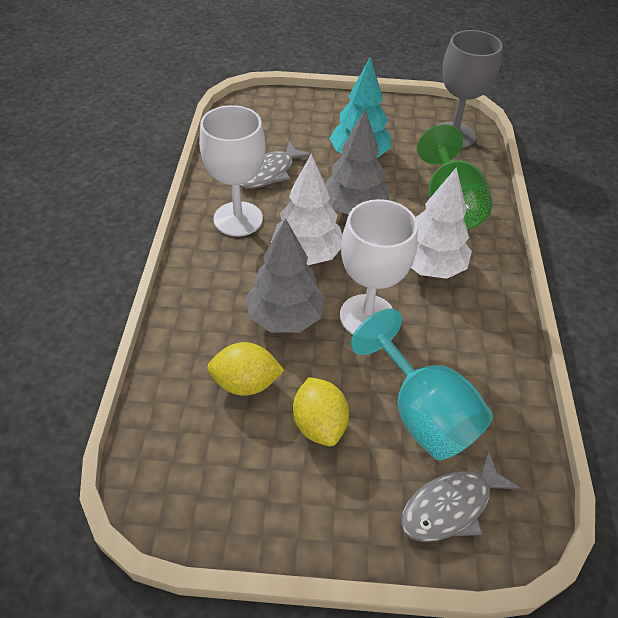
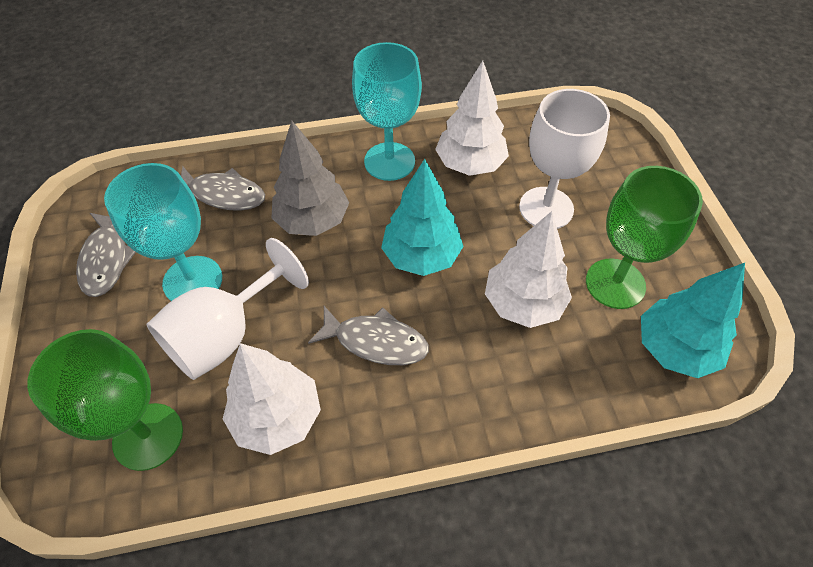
green goblet: [417,124,492,230] = 1 -> [27,329,183,471] [586,166,703,309] = 2
grey fish: [240,141,311,189] [400,450,521,542] = 2 -> [76,213,136,297] [181,167,265,211] [308,306,429,365] = 3
grey goblet: [438,30,503,148] = 1 -> none = 0
grey tree: [246,218,325,333] [325,109,389,215] = 2 -> [272,120,349,236] = 1
turquoise goblet: [351,309,493,460] = 1 -> [104,163,222,301] [352,42,422,181] = 2
turquoise tree: [329,57,391,158] = 1 -> [381,159,464,276] [641,263,745,378] = 2
white tree: [271,154,342,265] [411,167,472,279] = 2 -> [223,343,321,455] [435,61,509,176] [485,211,572,328] = 3
yellow lemon: [207,342,285,396] [293,377,349,446] = 2 -> none = 0

